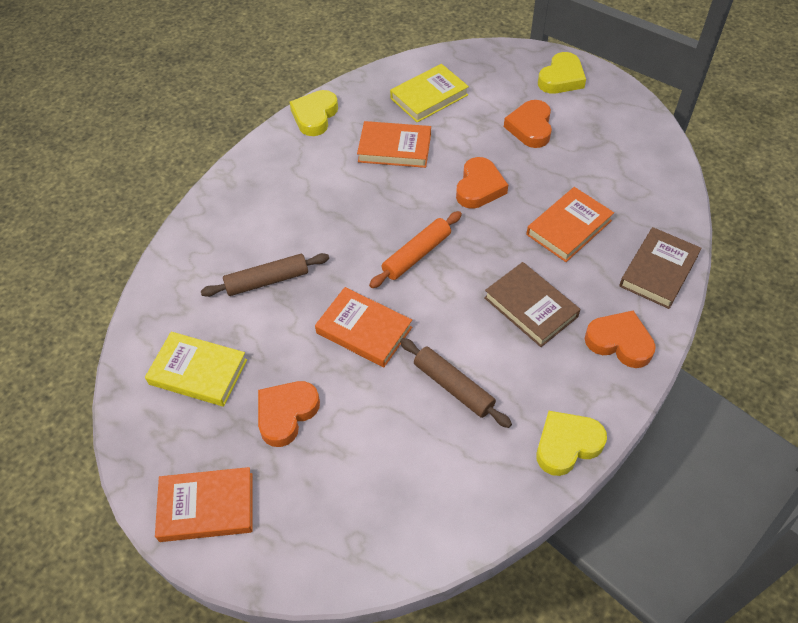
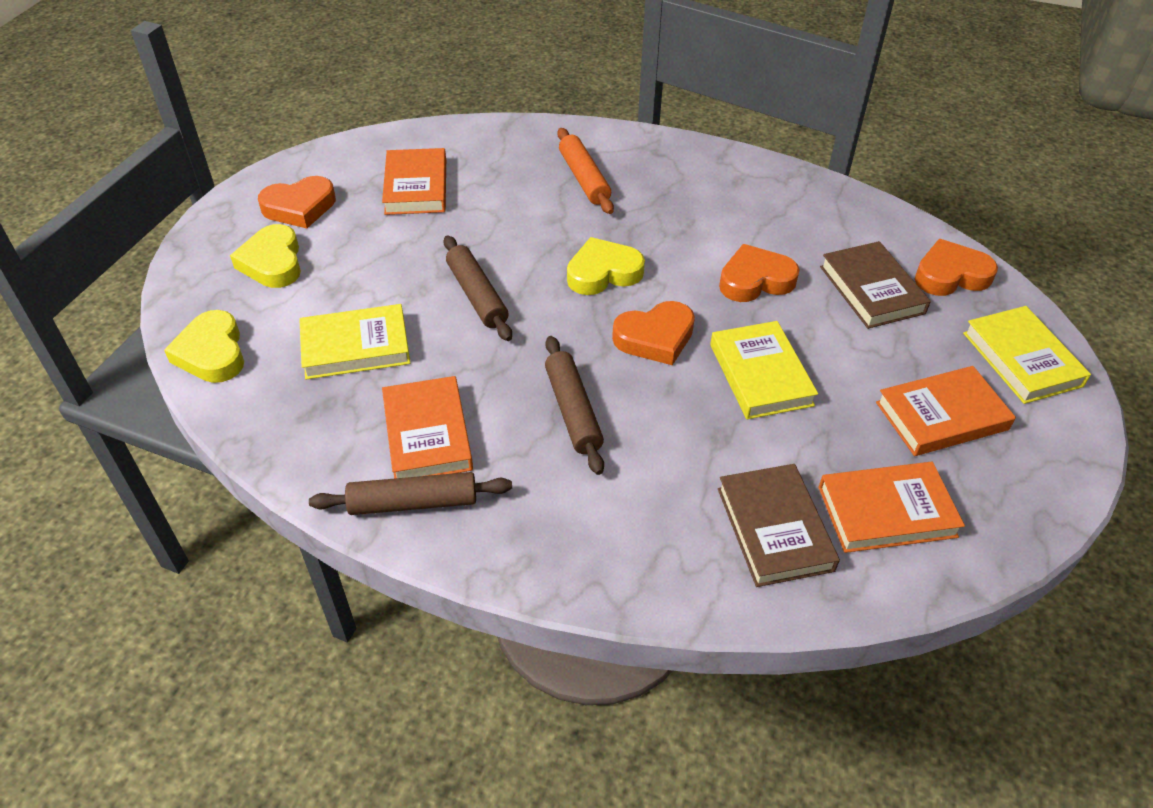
brown rolling pin: [201,253,329,297] [400,338,512,428] = 2 -> [309,472,512,515] [444,235,512,341] [545,336,604,475] = 3
yellow book: [145,332,247,407] [390,64,469,123] = 2 -> [299,304,410,379] [710,321,818,419] [963,306,1091,404] = 3

